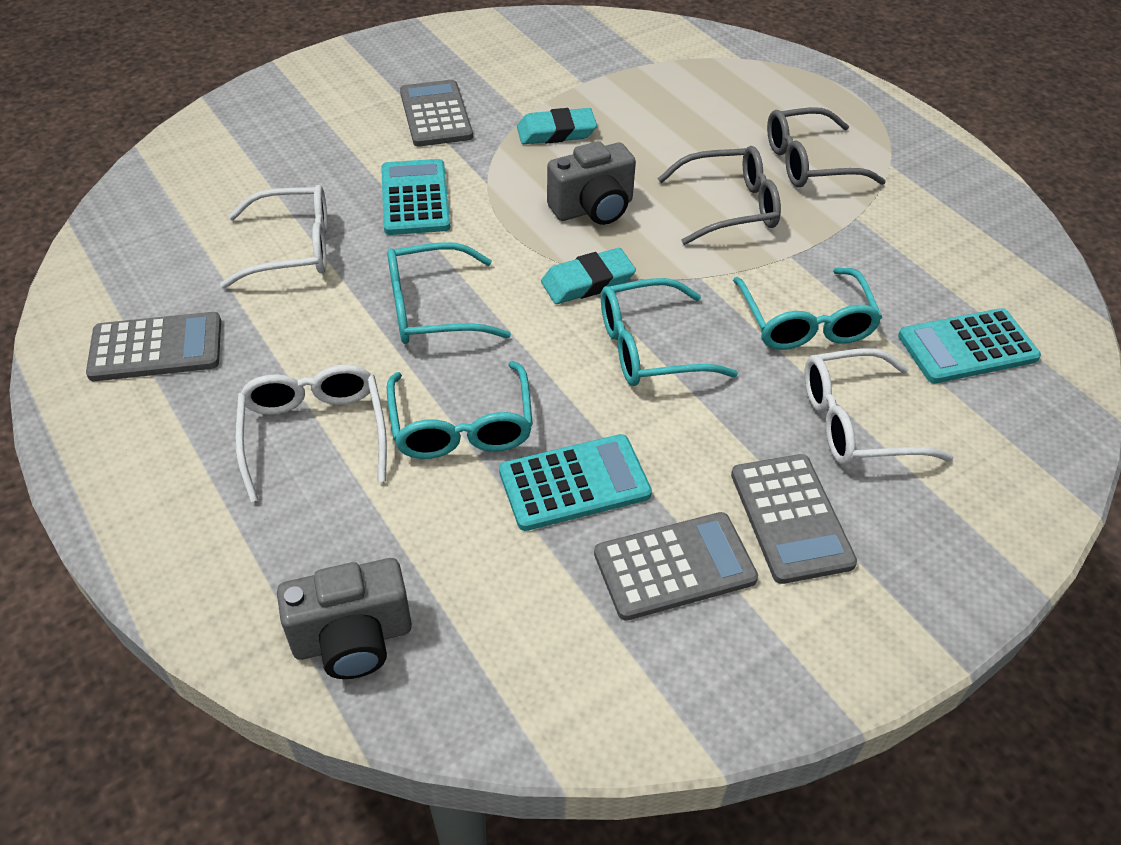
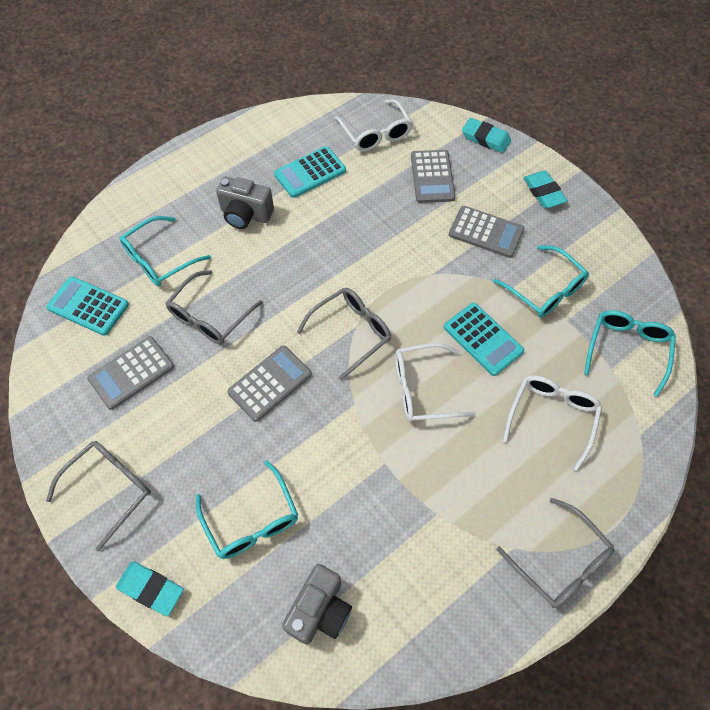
grey glasses: [658,146,781,245] [767,107,886,188] = 2 -> [46,441,151,551] [165,270,263,344] [297,288,391,380] [497,498,614,608] = 4
turquoise eraser: [517,108,597,144] [541,248,636,304] = 2 -> [116,561,184,616] [462,118,511,153] [523,171,568,208] = 3

